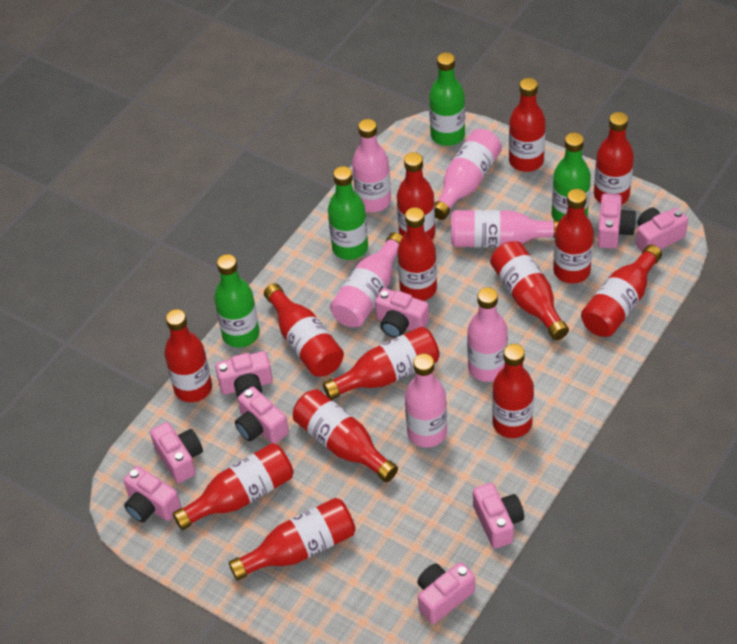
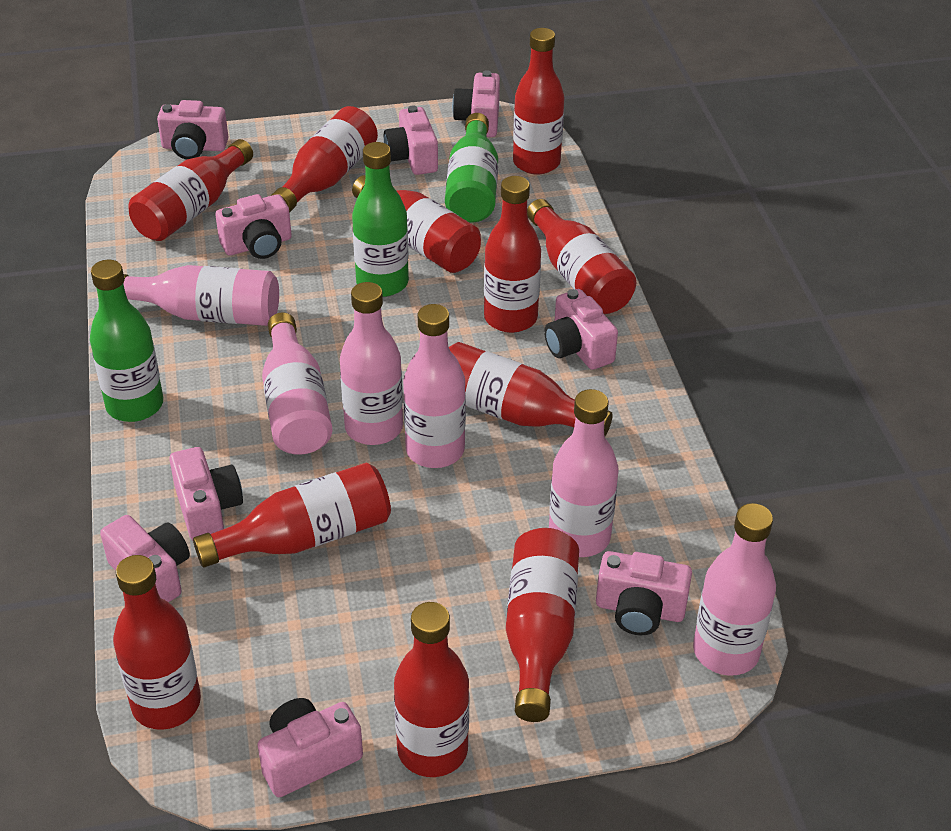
green bottle: [214,254,260,348] [328,166,368,260] [429,52,465,146] [552,132,591,220] = 4 -> [90,260,163,422] [352,142,409,297] [445,113,498,223] = 3
red bottle: [164,309,212,402] [172,443,294,530] [229,498,356,580] [264,283,344,377] [293,389,398,482] [323,327,440,400] [397,152,435,239] [397,207,437,301] [490,241,569,340] [492,344,534,438] [509,78,546,172] [553,189,594,284] [581,245,662,337] [594,112,634,205] = 14 -> [113,555,201,730] [128,139,253,241] [193,463,391,567] [271,106,378,213] [352,175,481,273] [394,602,470,777] [449,342,613,436] [484,176,541,333] [506,528,579,722] [513,28,564,175] [527,199,636,314] = 11

